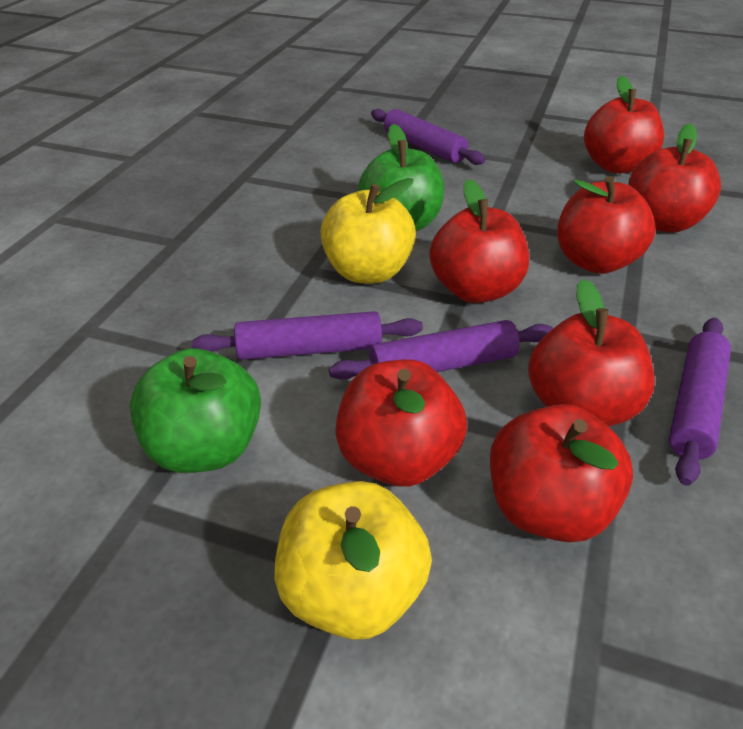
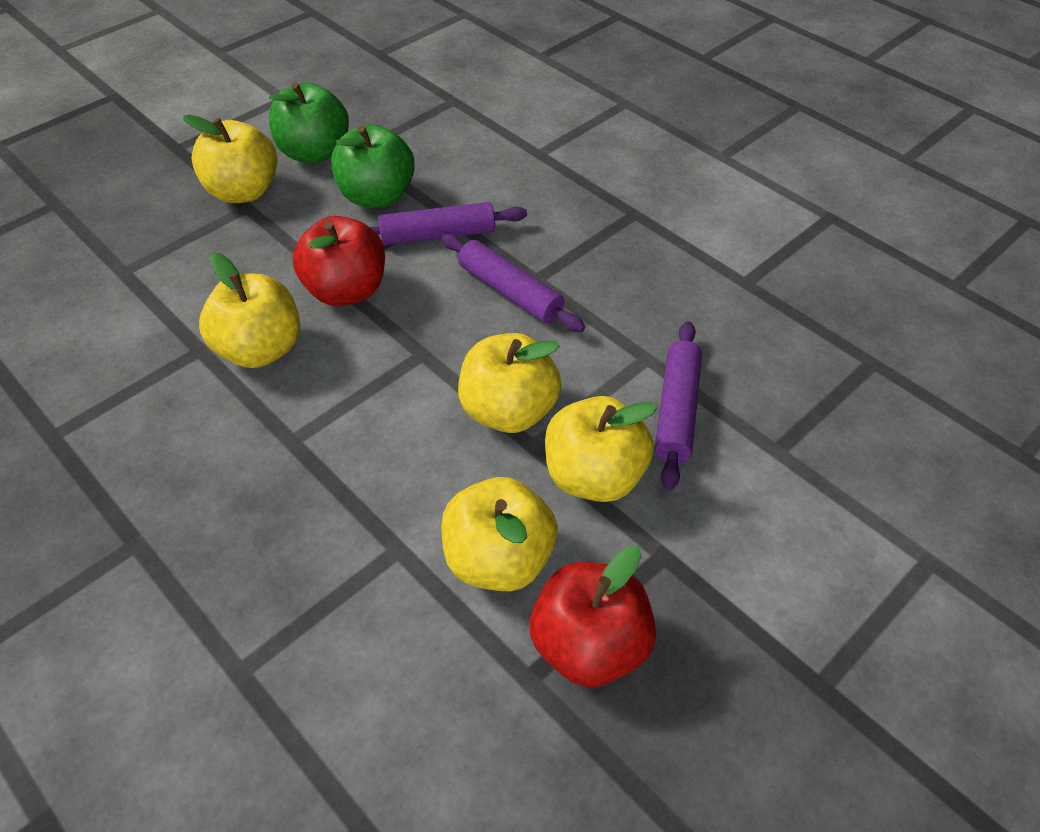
purple rolling pin: [191,311,423,360] [329,320,553,380] [371,109,485,165] [669,318,731,486] = 4 -> [370,202,527,245] [441,233,585,332] [655,321,702,491] = 3
red apple: [335,360,467,487] [429,179,529,303] [490,404,633,542] [528,279,654,426] [557,176,656,274] [584,76,664,174] [628,123,721,232] = 7 -> [293,216,385,306] [530,546,656,687] = 2
yellow apple: [274,481,432,640] [321,178,416,283] = 2 -> [183,114,277,203] [199,252,300,368] [441,477,558,591] [458,333,561,433] [545,396,657,502] = 5

